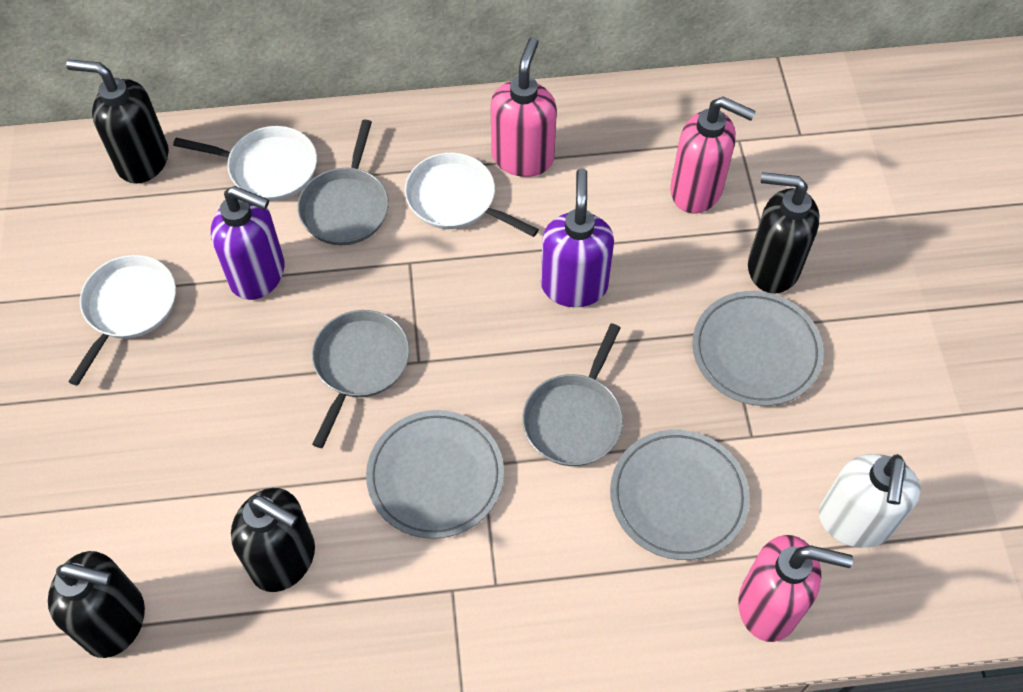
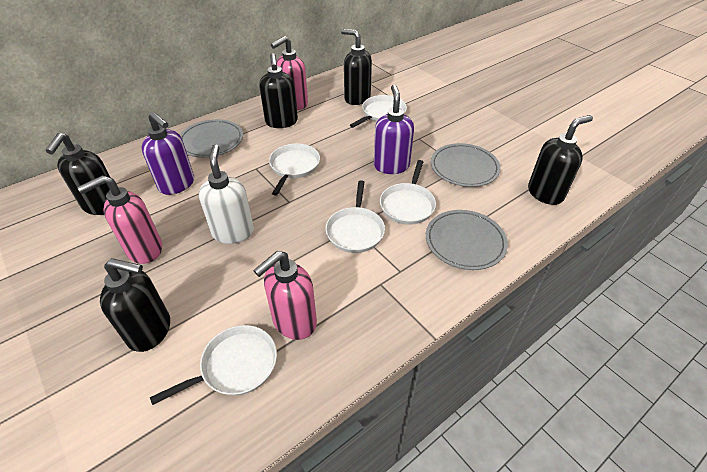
black soap dispenser: [48,551,145,658] [66,59,169,184] [231,488,315,592] [748,172,819,294] = 4 -> [46,133,111,215] [100,258,170,352] [259,53,298,128] [341,29,372,105] [528,115,593,205] = 5
grey pan: [298,120,389,245] [312,310,410,448] [522,323,623,466] = 3 -> none = 0
white pan: [68,255,176,386] [173,126,317,201] [405,153,539,237] = 3 -> [150,325,277,405] [269,144,320,196] [326,180,385,253] [350,95,407,128] [380,160,436,225] = 5

